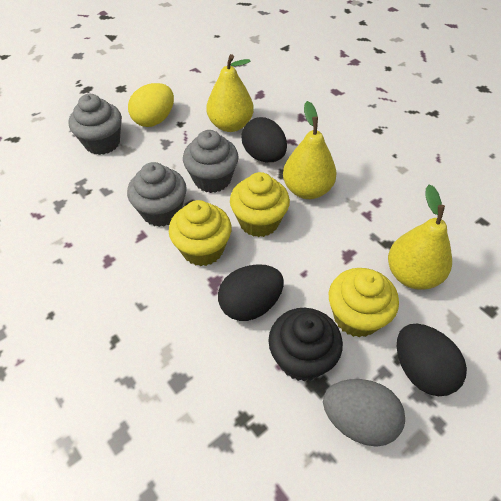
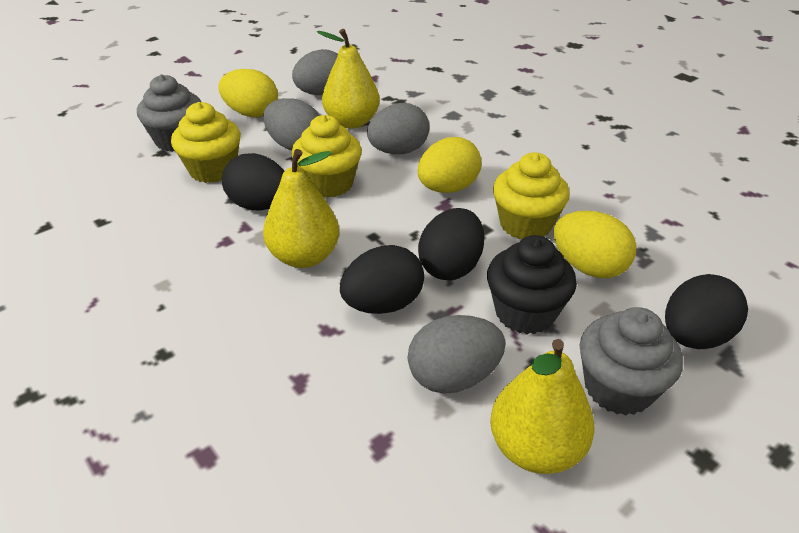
black egg: [218,264,284,321] [241,117,287,162] [397,324,467,396] = 3 -> [222,153,284,211] [340,245,424,314] [418,208,484,280] [665,274,748,349] = 4
grey cupcake: [69,94,122,155] [127,162,187,227] [183,130,239,193] = 3 -> [137,74,201,152] [579,307,683,415] = 2
grey egg: [323,379,405,447] = 1 -> [263,98,319,150] [292,49,338,95] [367,103,430,154] [408,315,505,394] = 4
yellow egg: [128,83,174,127] = 1 -> [219,69,278,117] [418,137,482,193] [554,211,636,278] = 3

